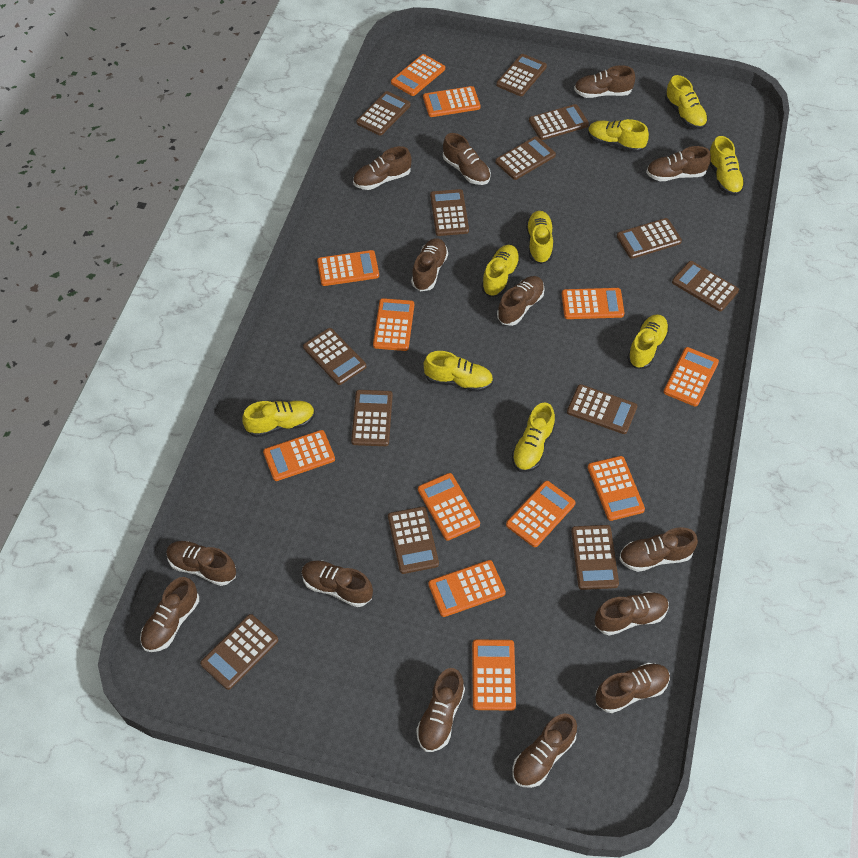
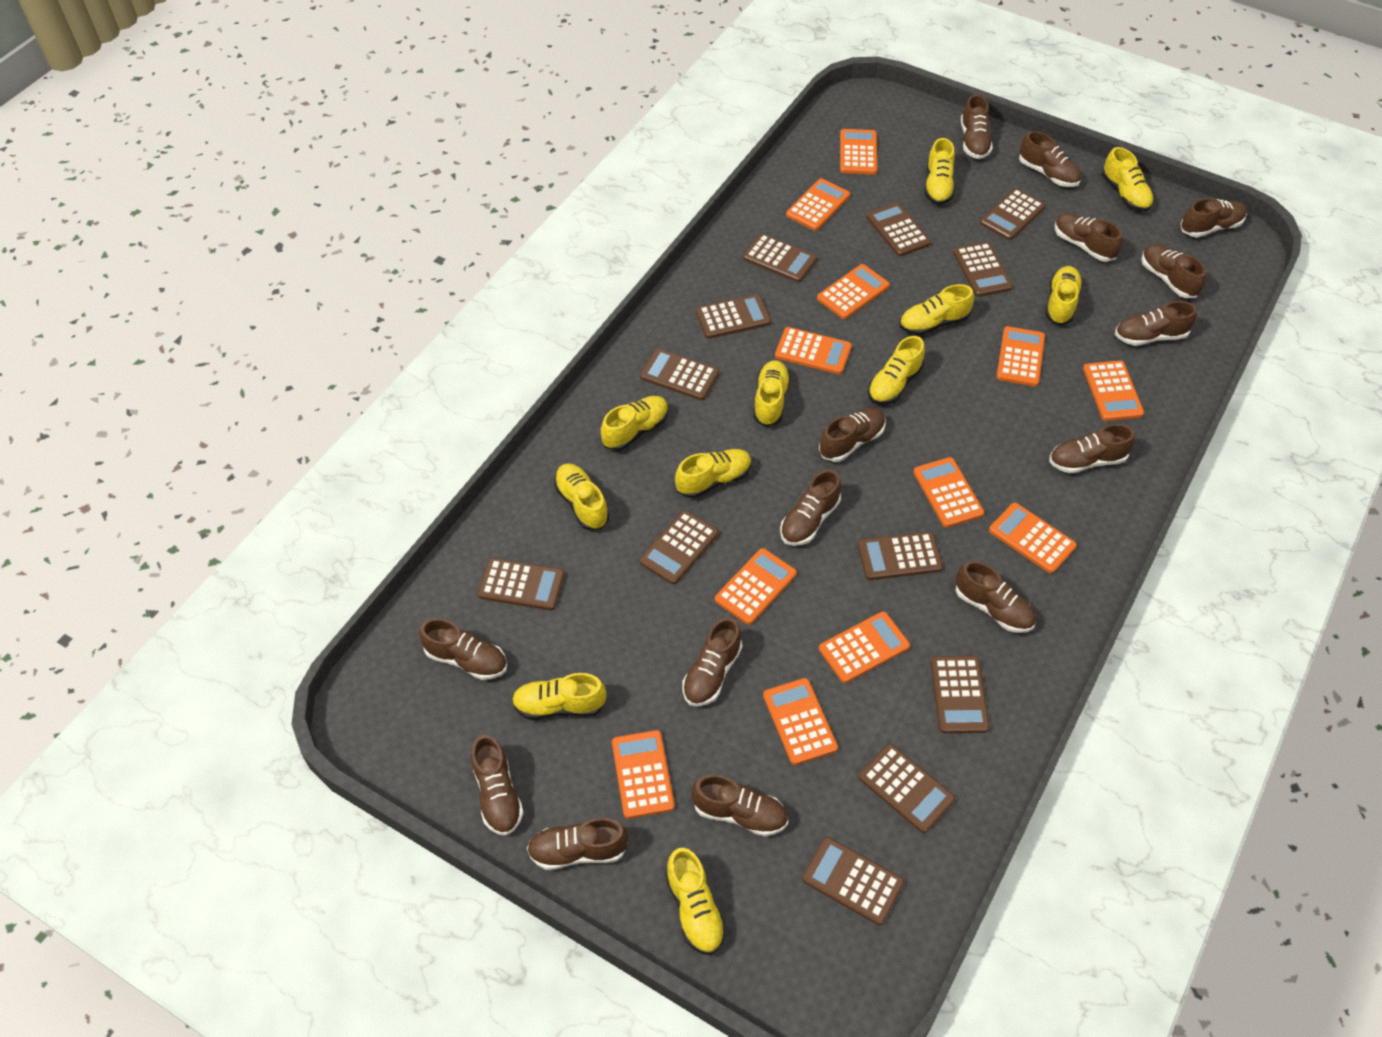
brown calculator: [200,614,278,690] [303,328,366,385] [351,390,393,446] [356,91,410,136] [388,507,439,574] [430,189,469,236] [495,136,556,180] [496,54,547,96] [529,104,589,140] [567,384,637,434] [571,525,619,590] [617,218,682,259] [672,261,739,311] = 13 -> [478,558,565,611] [639,510,719,584] [640,348,719,400] [696,294,771,339] [743,234,817,282] [802,837,904,925] [858,532,943,580] [858,744,955,833] [866,202,931,256] [930,656,990,733] [953,242,1013,297] [980,188,1046,240] = 12
brown shoe: [140,577,199,652] [166,541,236,586] [302,560,373,607] [353,146,412,190] [411,238,448,292] [416,668,465,752] [443,133,491,185] [497,276,545,326] [512,714,577,788] [574,65,635,98] [595,591,669,636] [595,663,670,713] [619,527,698,572] [646,146,711,181] = 14 -> [419,618,507,680] [471,735,524,836] [527,818,628,870] [682,618,742,707] [692,774,788,837] [780,470,841,546] [819,408,886,462] [956,561,1036,633] [961,94,993,159] [1019,131,1081,187] [1049,424,1135,474] [1055,213,1122,262] [1115,301,1197,346] [1141,244,1206,298] [1180,198,1247,237] = 15
yellow shoe: [242,401,315,437] [424,351,493,392] [481,245,520,297] [512,402,555,472] [526,211,553,264] [588,119,649,152] [627,314,669,369] [665,75,708,129] [710,136,745,196] = 9 -> [512,673,606,720] [554,463,609,530] [601,396,669,451] [665,848,726,955] [675,449,752,498] [753,360,791,427] [868,336,925,405] [900,284,974,335] [925,138,955,205] [1045,266,1083,325] [1102,147,1154,212] = 11

